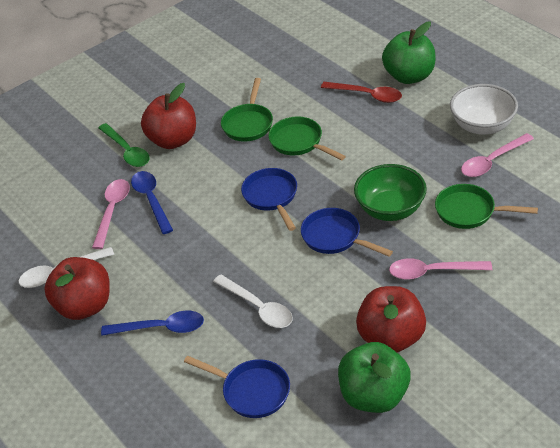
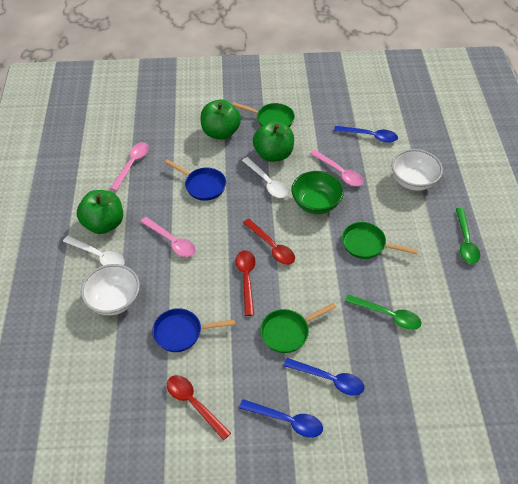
blue pan: [184,356,290,418] [241,168,297,231] [301,208,393,257] = 3 -> [152,308,235,352] [165,159,226,201] = 2
blue spoon: [101,311,204,336] [131,171,173,234] = 2 -> [239,399,323,438] [284,358,364,396] [334,126,398,143] = 3
green apple: [338,342,411,413] [382,22,436,84] = 2 -> [77,190,123,234] [200,99,241,140] [253,121,294,162] = 3
green spoon: [98,123,150,167] = 1 -> [345,295,422,330] [456,208,480,264] = 2
red apple: [44,257,110,320] [141,83,196,149] [356,286,426,353] = 3 -> none = 0
red spoon: [321,82,402,103] = 1 -> [167,375,231,440] [235,250,255,316] [243,219,295,265] = 3
white bowl: [450,84,518,135] = 1 -> [81,264,140,315] [391,149,443,191] = 2

